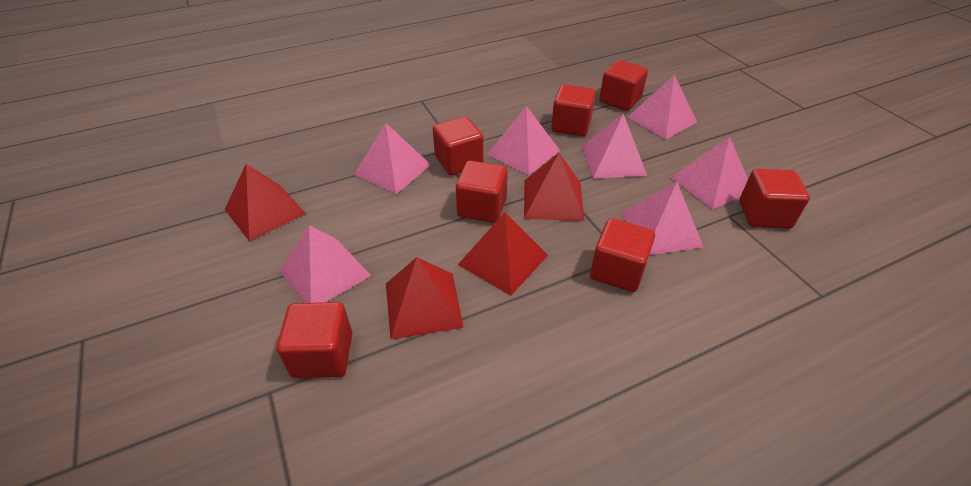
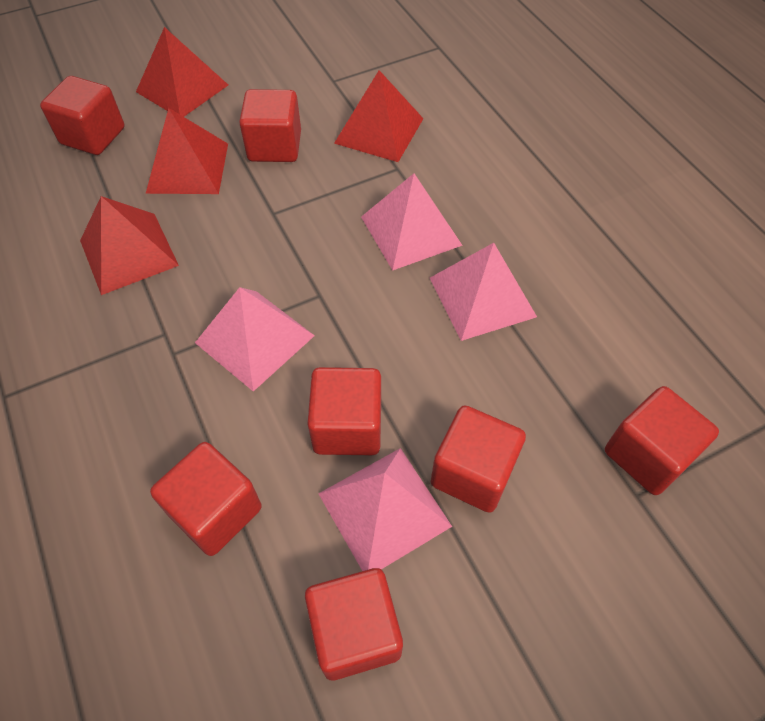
pink pyramid: [279,225,371,303] [354,123,431,194] [487,106,560,176] [582,114,647,179] [621,182,704,255] [627,75,697,140] [670,136,748,210] = 7 -> [195,287,315,392] [318,448,452,571] [361,173,463,271] [430,243,537,341] = 4

